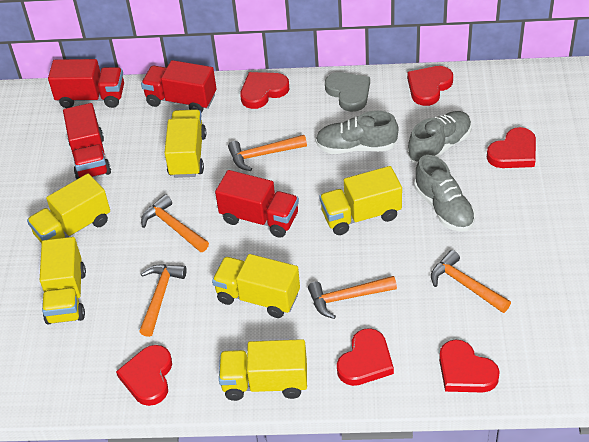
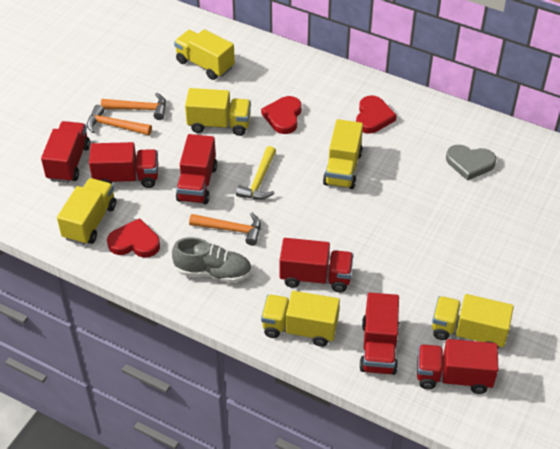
grey shoe: [315,111,398,154] [408,111,472,164] [414,155,475,232] = 3 -> [172,237,252,283] = 1
orange hammer: [139,264,187,337] [141,194,209,252] [228,135,307,171] [308,276,397,319] [431,250,511,313] = 5 -> [87,105,152,135] [101,93,166,120] [189,213,261,246] = 3
red heart: [116,345,172,406] [240,72,289,109] [337,328,394,386] [407,66,453,106] [439,340,500,393] [487,127,536,168] = 6 -> [107,218,160,258] [261,96,302,134] [356,96,397,133] = 3
red truck: [48,59,124,108] [63,103,111,179] [141,60,217,113] [215,170,299,238] = 4 -> [41,121,90,183] [89,142,158,188] [176,134,217,204] [280,238,353,293] [359,293,399,375] [417,339,499,394] = 6
yellow hammer: none = 0 -> [236,146,276,200] = 1

